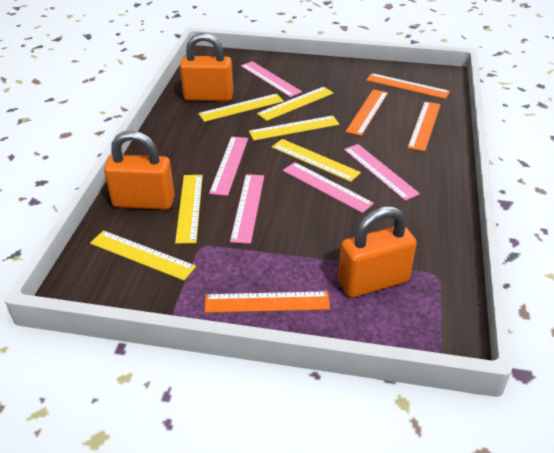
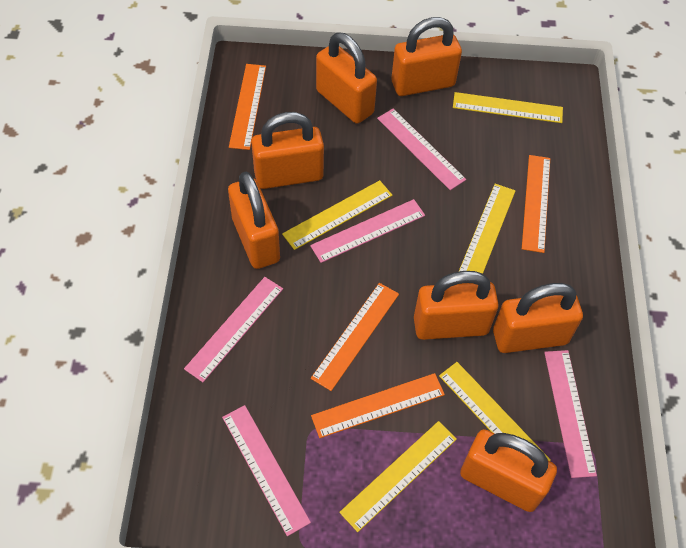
orange padlock: [104,131,175,210] [180,33,233,101] [338,206,417,298] = 3 -> [228,172,280,269] [251,112,324,189] [316,32,377,124] [391,17,462,96] [414,271,499,340] [460,429,557,512] [493,283,583,353] = 7
yellow ruler: [90,230,196,280] [175,175,203,244] [198,94,284,122] [249,116,339,140] [257,87,334,121] [272,139,361,182] = 6 -> [282,180,392,250] [339,421,457,532] [439,362,551,461] [453,92,563,123] [458,184,515,274] = 5

